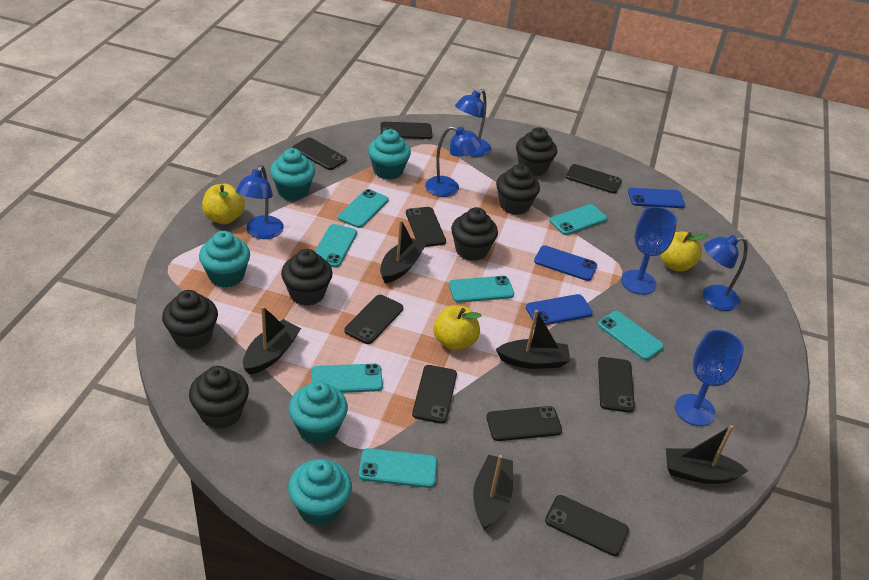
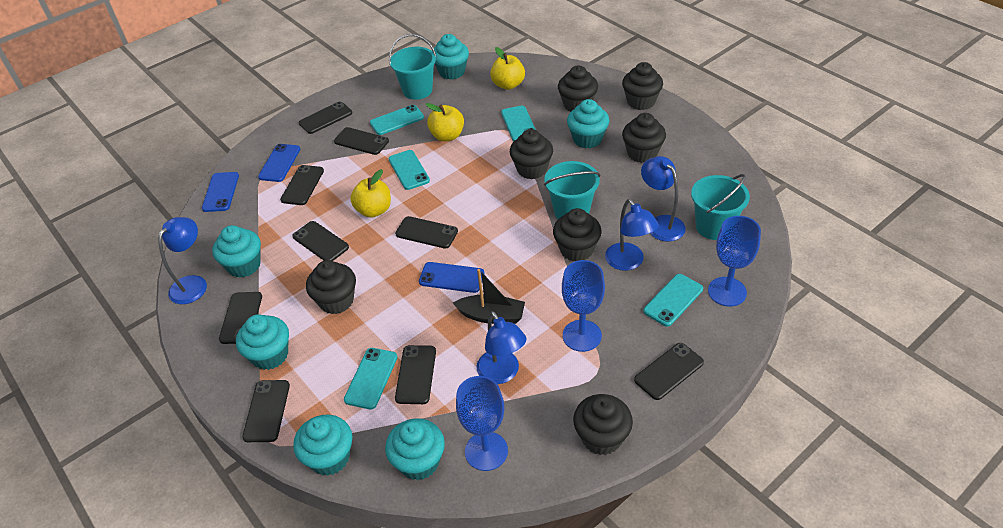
black boat: [243,306,301,375] [380,220,426,283] [473,455,513,530] [496,310,571,369] [666,425,748,484] = 5 -> [453,269,525,324] = 1
black cupcake: [162,290,218,350] [189,366,249,429] [281,249,333,306] [451,207,498,261] [496,164,540,215] [516,127,557,176] = 6 -> [306,260,356,314] [510,129,553,179] [553,208,602,261] [558,65,598,112] [573,394,633,455] [622,62,663,110] [622,113,666,163] = 7
blue goblet: [621,207,677,295] [675,330,744,426] = 2 -> [456,376,508,471] [562,260,605,352] [708,216,761,306] = 3
turquoise bucket: none = 0 -> [389,34,436,100] [544,161,600,219] [691,174,750,240] = 3
turquoise cupcake: [199,231,250,288] [270,148,315,200] [288,459,352,526] [289,381,348,444] [368,129,411,179] = 5 -> [212,225,261,278] [236,314,289,370] [293,414,352,476] [385,418,445,480] [432,34,469,80] [567,99,610,148] = 6
turquoise phone: [311,364,383,393] [315,224,357,268] [338,189,389,228] [359,448,437,488] [449,276,514,303] [550,204,607,235] [598,311,664,360] = 7 -> [344,348,397,409] [370,105,424,135] [388,150,430,190] [501,106,536,141] [643,274,703,327] = 5

